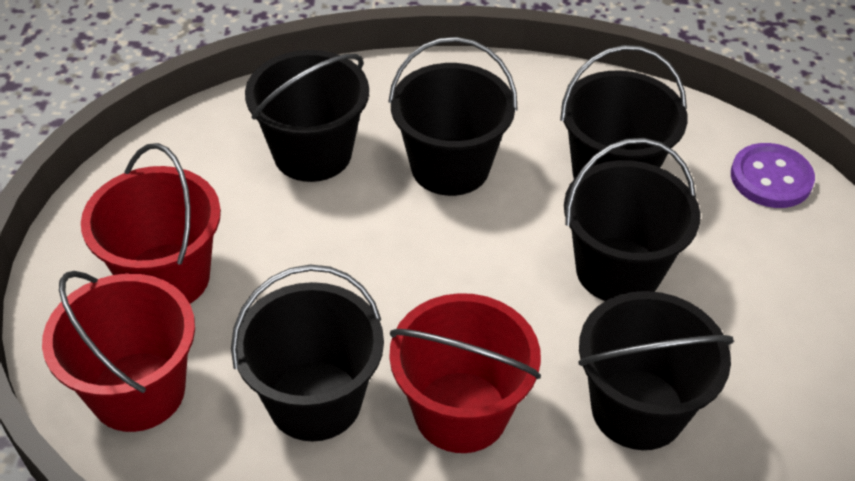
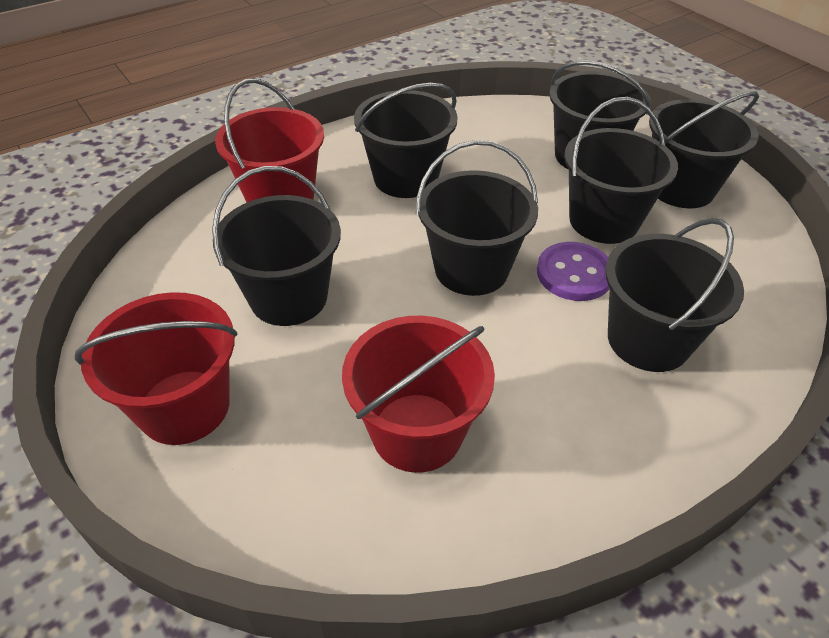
black bucket: [231,265,384,441] [245,50,369,182] [388,37,518,196] [560,45,688,179] [564,138,701,301] [578,291,734,450] = 6 -> [212,166,341,326] [354,83,458,198] [416,140,538,296] [549,60,650,170] [564,97,678,244] [605,218,744,372] [649,91,759,208] = 7

